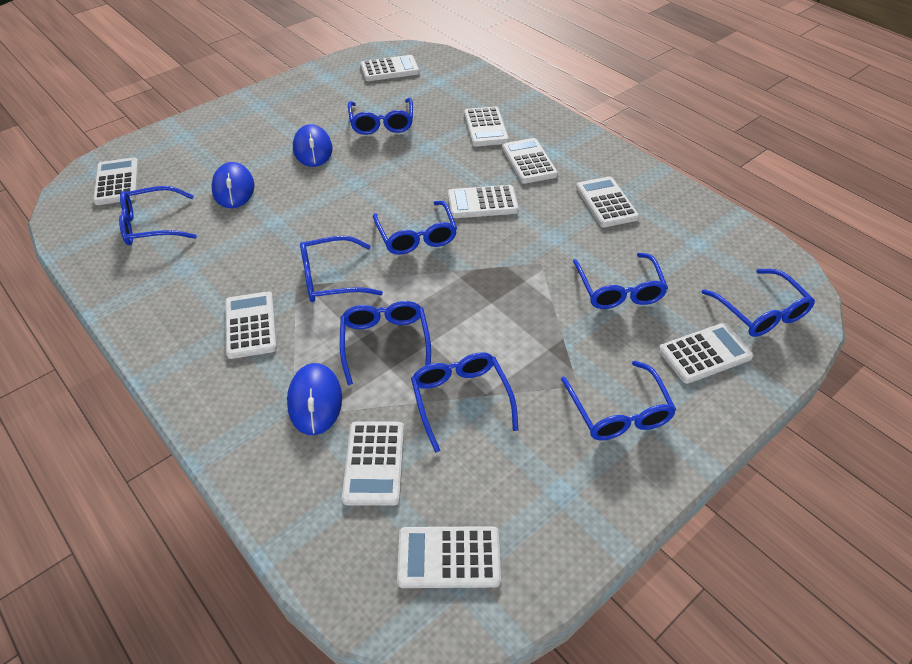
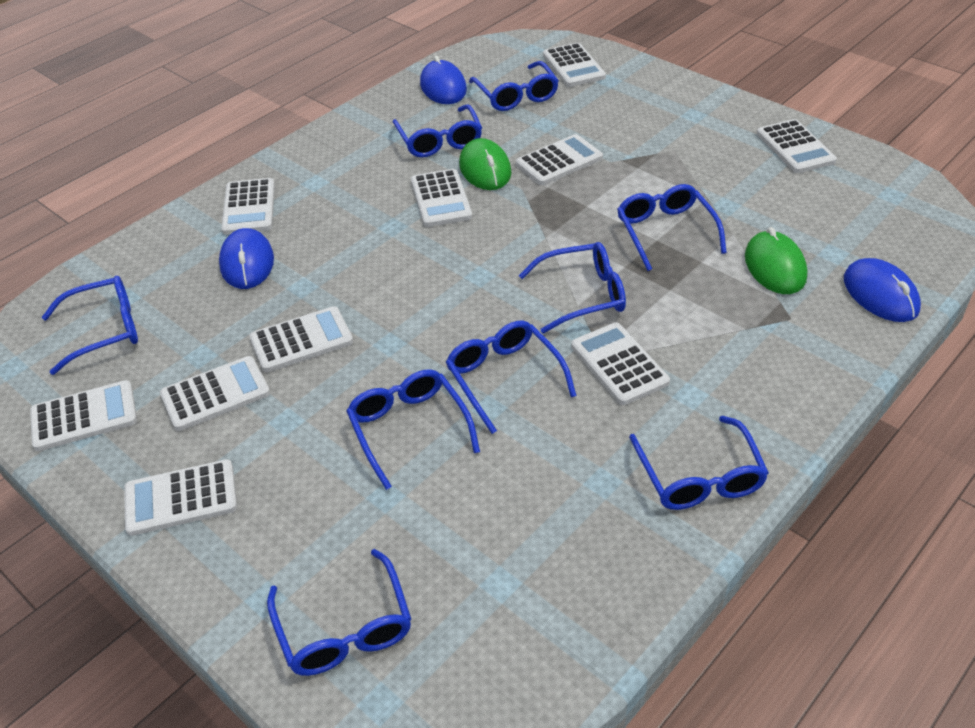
green mouse: none = 0 -> [459,138,511,190] [745,227,807,294] = 2

